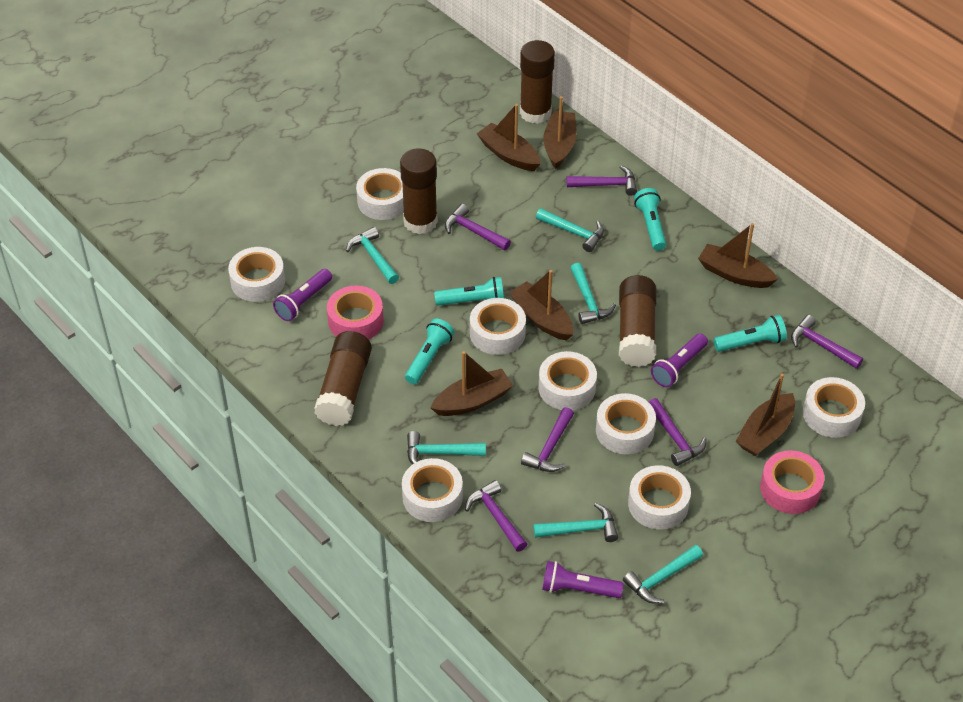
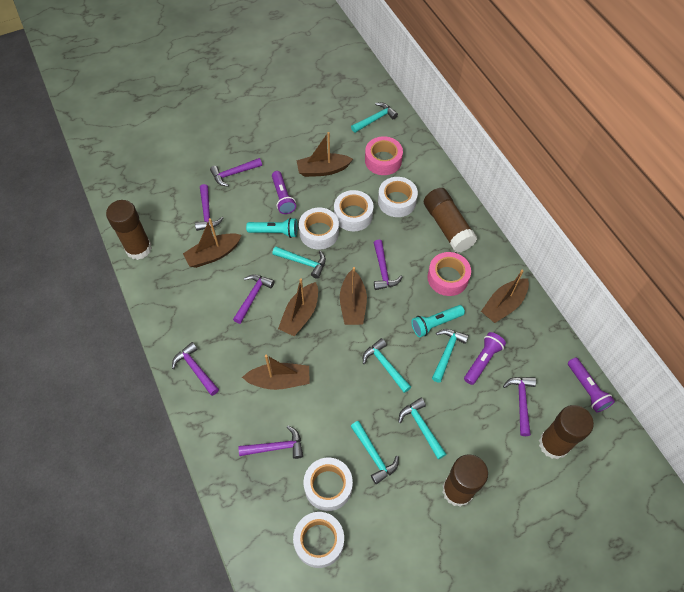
purple hammer: [445,204,511,250] [465,480,527,552] [521,407,574,472] [566,165,637,196] [649,398,706,466] [791,315,863,369] = 6 -> [172,342,219,396] [195,184,223,231] [210,158,262,187] [233,275,274,324] [238,425,303,459] [374,240,402,290] [503,377,536,436] = 7
turquoise flashlight: [405,319,454,384] [434,277,504,305] [634,188,666,251] [714,315,787,352] = 4 -> [246,218,297,238] [411,305,465,337] = 2
white tape: [228,247,285,302] [356,168,404,220] [402,458,463,522] [470,298,526,355] [539,351,597,410] [596,393,656,454] [628,465,691,530] [803,377,865,438] = 8 -> [293,512,344,568] [299,207,339,250] [304,458,353,511] [334,190,373,231] [378,177,418,217] = 5

